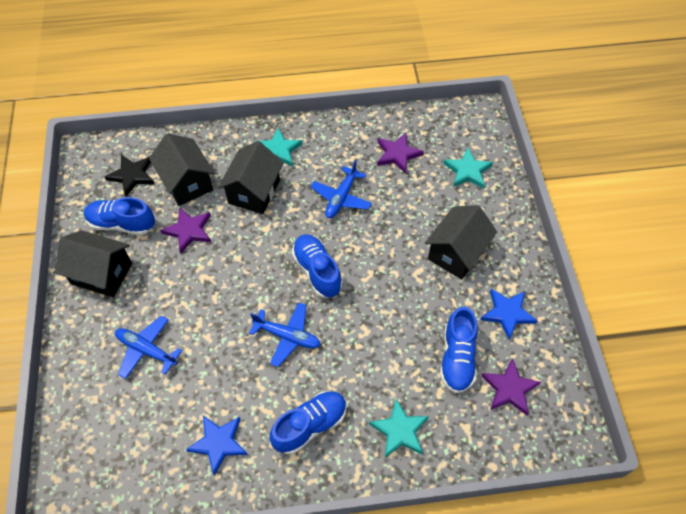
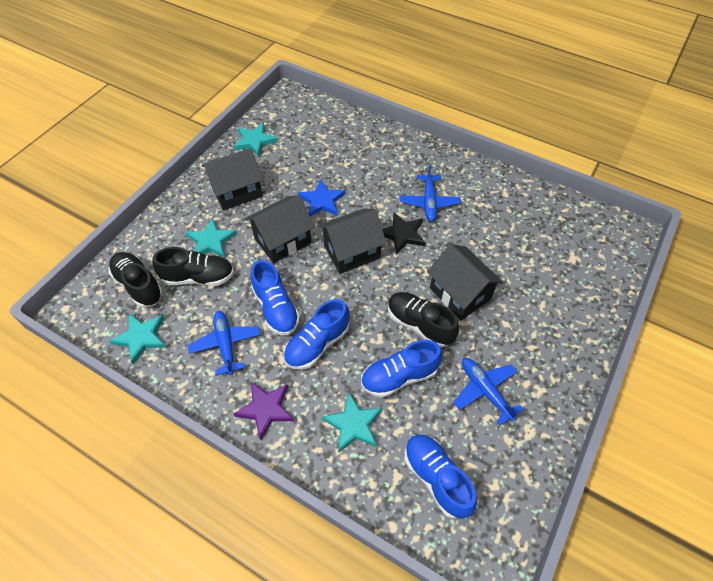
black shoe: none = 0 -> [108,252,163,308] [152,247,234,286] [388,292,459,347] = 3
blue star: [186,415,248,476] [480,289,537,339] = 2 -> [298,180,345,216] = 1
purple star: [161,207,211,253] [377,133,424,174] [481,358,541,415] = 3 -> [233,382,294,440] = 1
turquoise star: [254,128,302,167] [369,398,429,458] [443,148,493,189] = 3 -> [109,313,167,364] [186,218,237,258] [233,122,278,156] [322,393,382,453] = 4

